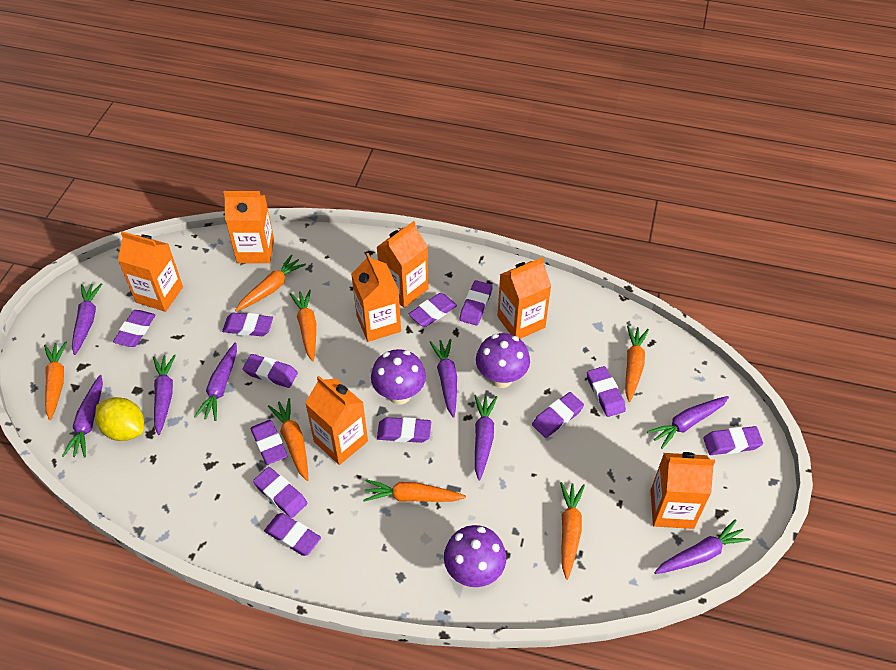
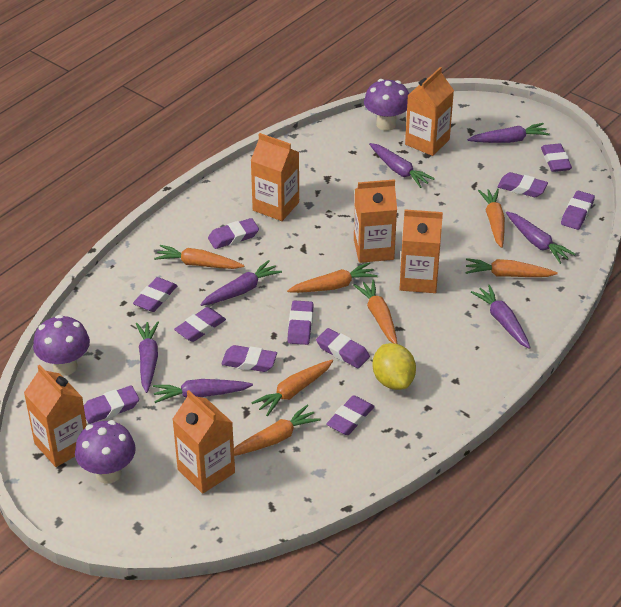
orange carton: [118,231,183,312] [223,191,274,263] [305,376,368,465] [351,253,401,342] [377,221,429,308] [497,257,551,339] [651,452,715,529] = 7 -> [24,365,87,467] [173,390,235,494] [251,133,299,221] [354,179,397,263] [399,209,443,293] [405,67,454,156] = 6
purple carrot: [62,375,103,458] [72,283,102,355] [153,354,176,435] [194,342,237,421] [430,339,457,417] [474,395,497,480] [647,396,729,449] [654,519,751,574] = 8 -> [136,321,159,393] [153,379,253,403] [200,260,282,306] [369,143,435,188] [468,123,550,143] [471,285,531,349] [506,211,575,264] = 7
purple eraser: [113,310,155,347] [222,313,273,336] [243,354,298,388] [251,420,288,465] [253,467,307,518] [264,513,321,556] [377,417,431,443] [409,293,457,327] [459,280,493,325] [532,392,584,438] [587,366,626,417] [703,426,763,455] = 12 -> [84,385,139,424] [133,277,177,312] [174,307,226,342] [208,218,259,249] [221,345,277,372] [288,300,314,345] [316,328,370,368] [326,395,375,435] [497,172,548,197] [541,143,572,172] [561,191,595,230] = 11

